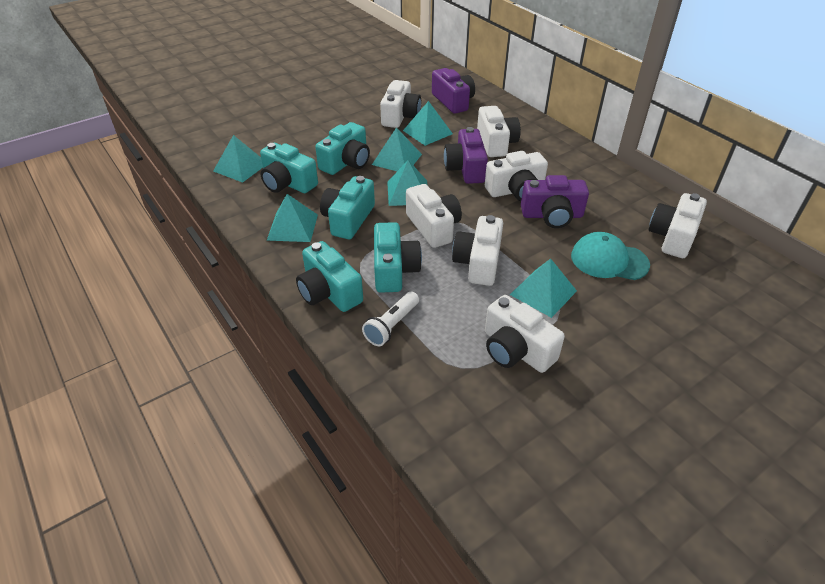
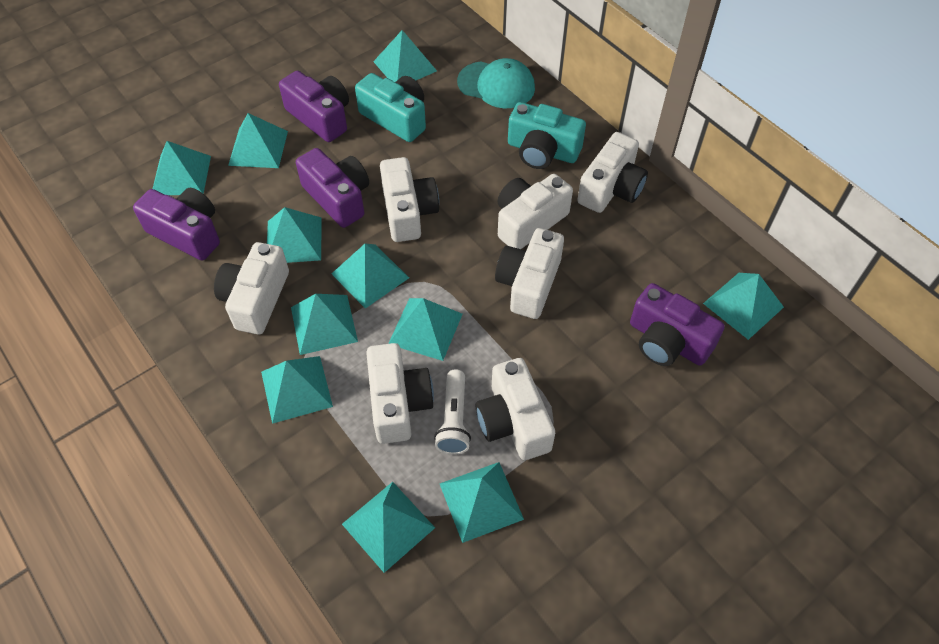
purple camera: [432,68,475,114] [444,127,488,184] [521,175,589,228] = 3 -> [133,188,220,261] [279,70,349,142] [296,148,369,228] [630,283,725,366] = 4
turquoise camera: [260,143,318,193] [296,241,363,312] [315,122,370,175] [320,176,375,239] [374,222,422,293] = 5 -> [355,73,426,142] [508,102,586,169] = 2
turquoise pyramid: [213,135,263,183] [267,194,318,242] [372,127,422,171] [387,160,428,206] [403,101,453,146] [510,259,577,318] = 6 -> [153,141,211,195] [228,113,288,168] [261,356,333,424] [267,207,322,263] [291,294,358,355] [331,244,409,309] [342,482,435,573] [373,30,437,82] [388,298,463,361] [440,462,524,543] [703,273,784,340] = 11

